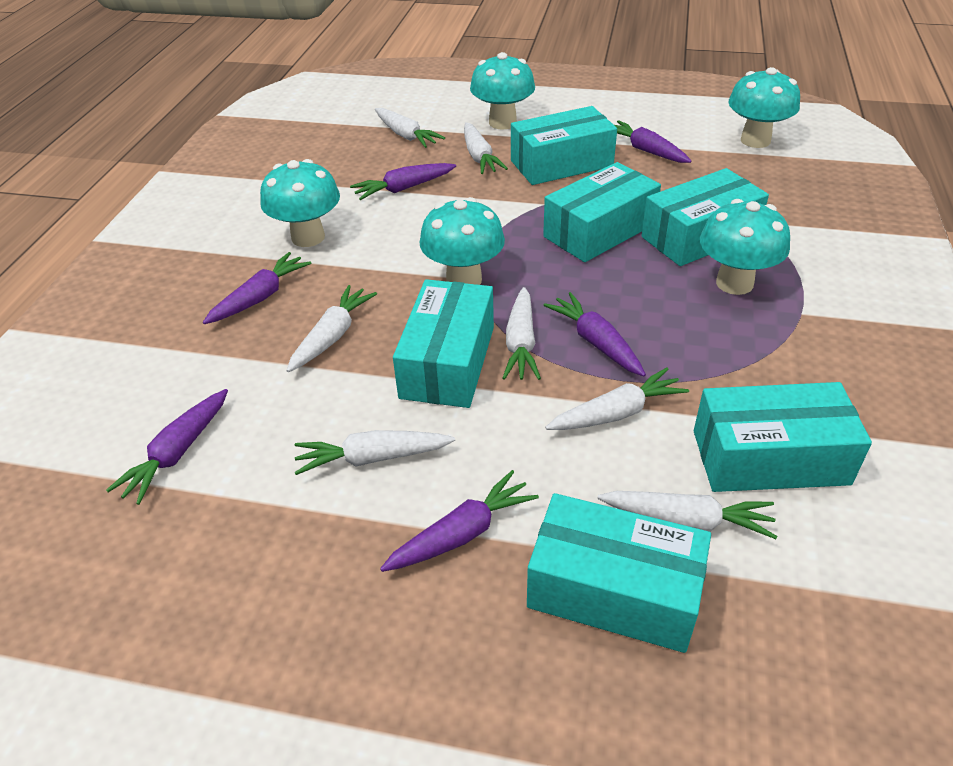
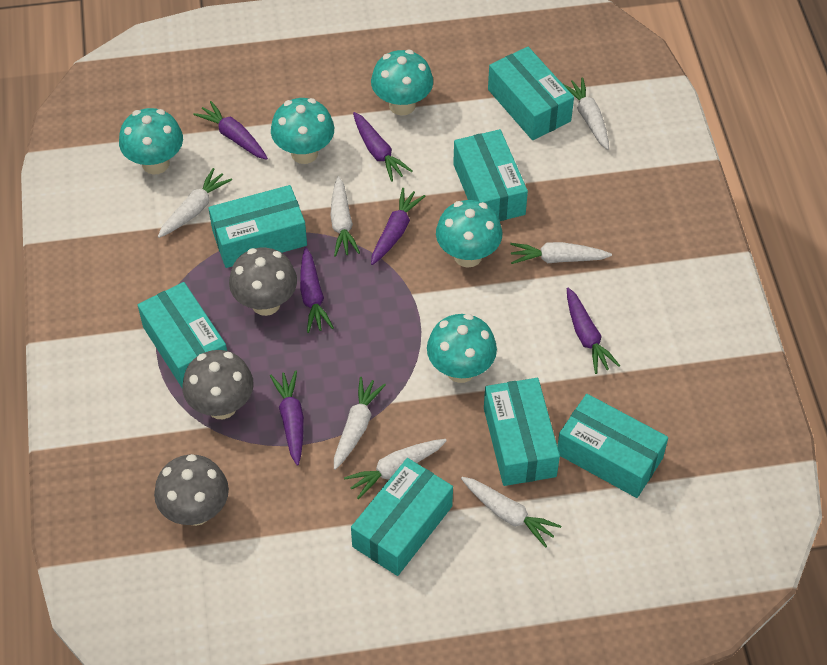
grey mushroom: none = 0 -> [154,454,229,526] [182,350,254,419] [229,248,297,316] = 3
turquoise box: [393,279,494,408] [511,106,617,185] [527,493,711,653] [543,162,661,262] [642,168,769,266] [694,382,872,492] = 6 -> [138,282,227,389] [209,185,307,268] [351,458,453,576] [453,129,528,221] [484,378,560,486] [488,47,574,140] [557,394,668,498] = 7

